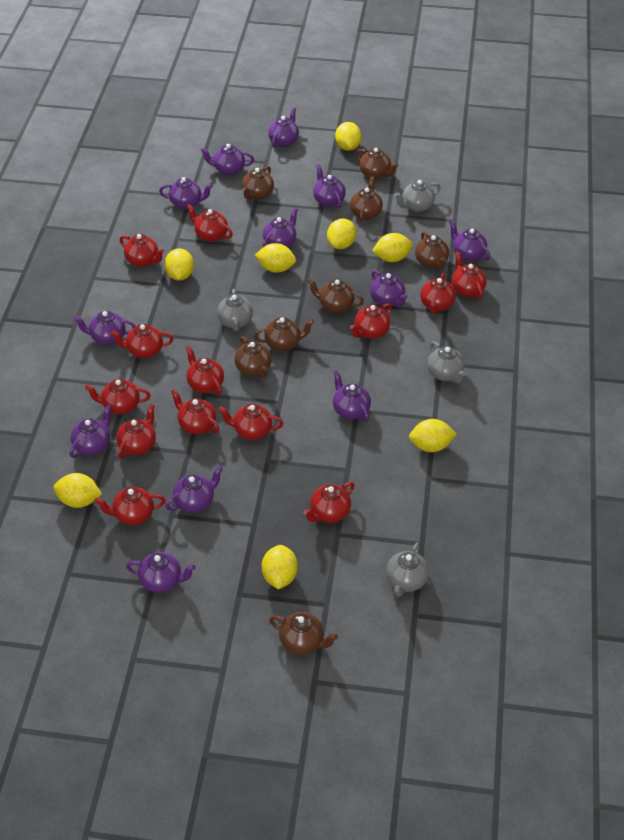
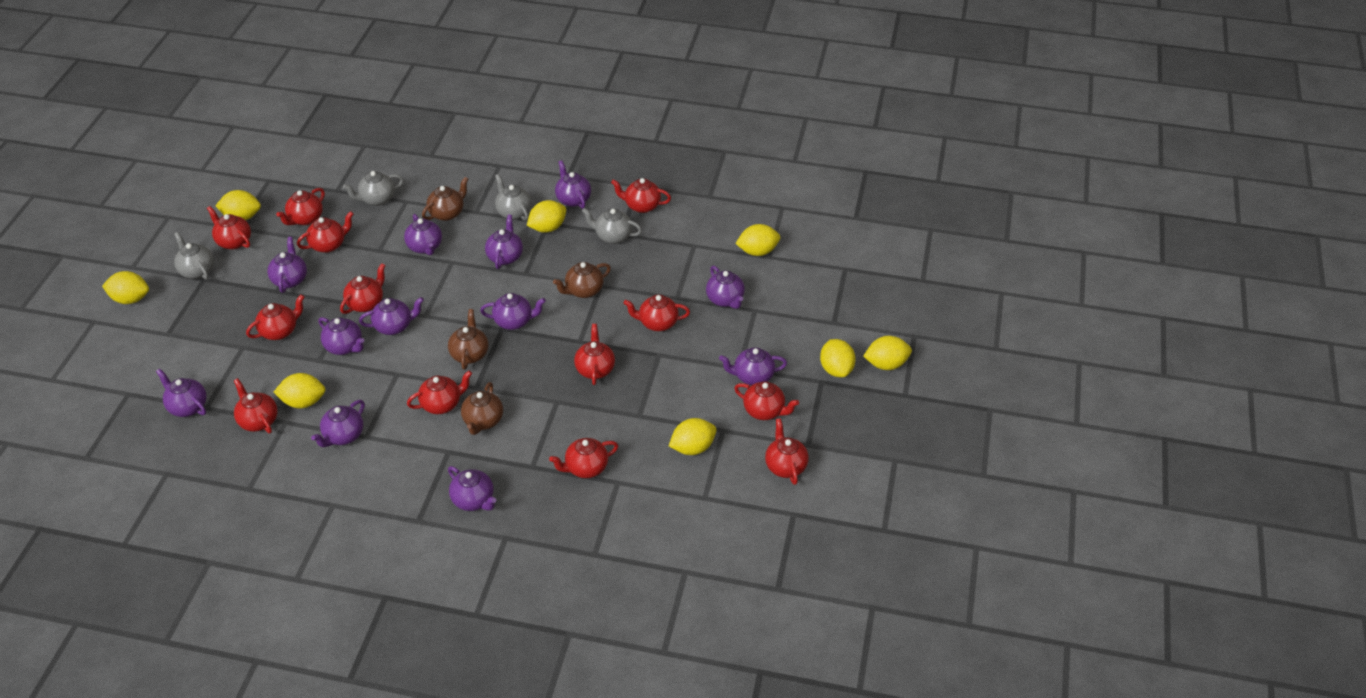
brown teapot: [234,336,272,378] [242,166,274,200] [254,317,314,351] [269,612,338,655] [307,278,364,313] [350,176,383,222] [356,148,398,179] [415,231,449,270] = 8 -> [422,177,468,221] [448,309,488,370] [461,382,503,435] [553,262,611,298] = 4

